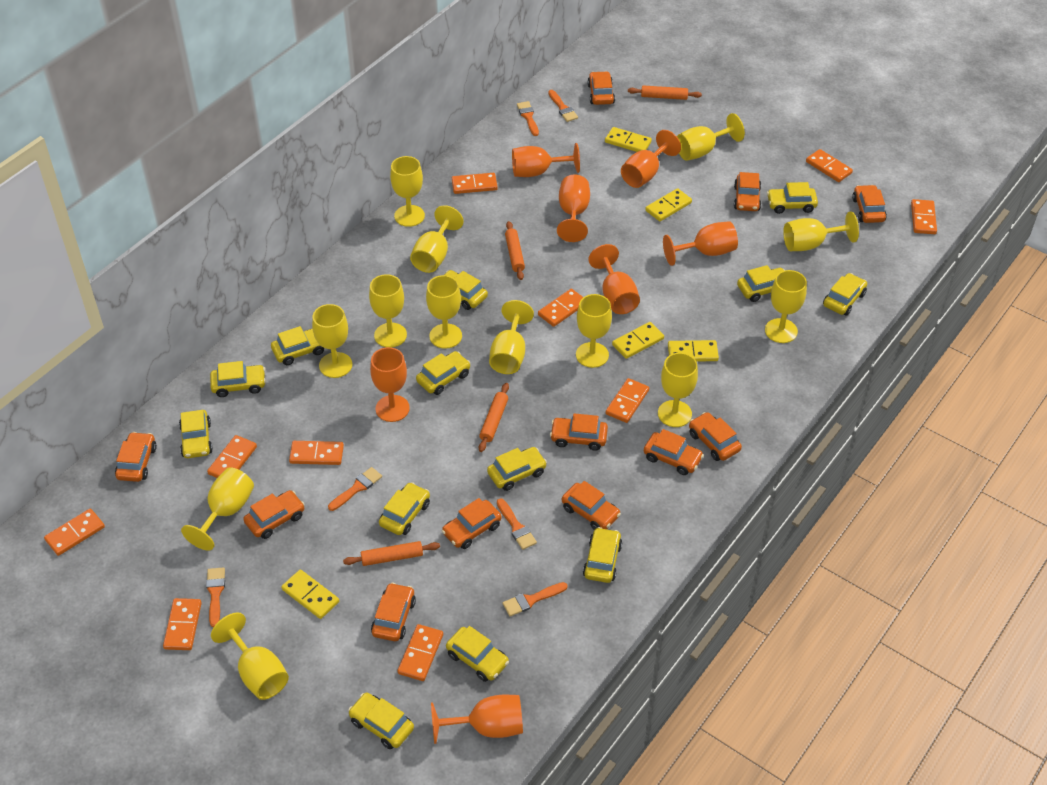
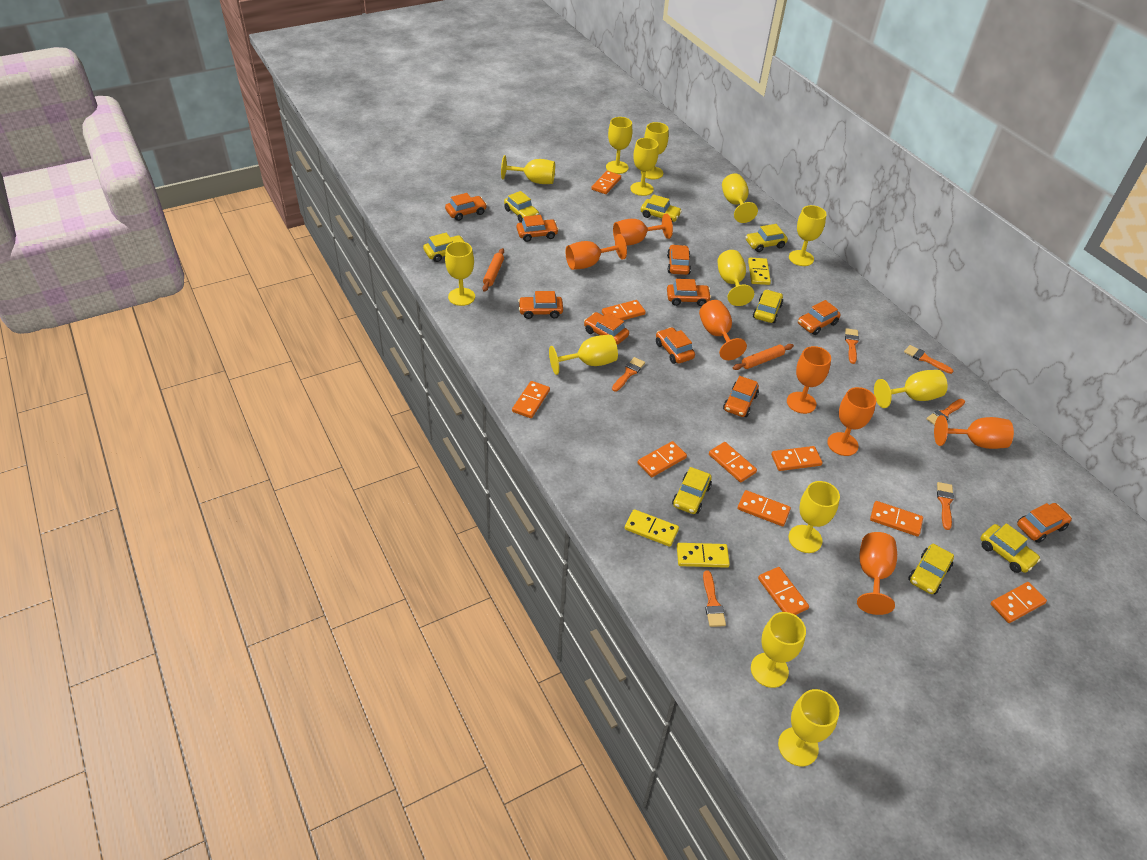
orange car: [115,432,157,482] [243,490,305,539] [371,583,416,641] [442,498,502,549] [550,413,608,451] [562,481,621,530] [587,71,615,105] [644,429,704,475] [689,412,742,461] [734,172,761,211] [852,185,887,223] = 11 -> [445,193,487,221] [516,215,559,242] [518,291,563,319] [584,312,629,345] [656,327,695,364] [667,245,691,275] [667,279,711,306] [723,376,759,417] [798,300,841,335] [1017,503,1072,543] = 10
orange rolling pin: [343,541,440,566] [479,383,509,452] [505,221,525,280] [628,85,702,100] = 4 -> [483,248,504,292] [733,344,794,370] = 2
yellow car: [179,410,213,458] [210,361,266,397] [271,326,324,365] [348,693,414,749] [379,482,430,535] [416,351,470,395] [444,270,488,310] [446,626,509,682] [487,447,547,491] [583,527,622,583] [737,265,785,302] [767,182,818,214] [823,273,867,316] = 13 -> [423,233,465,262] [504,191,539,223] [641,194,682,222] [672,467,712,514] [746,224,788,252] [753,289,783,323] [908,544,954,594] [980,523,1041,573] = 8
yellow domino: [281,569,339,619] [605,127,652,152] [612,322,664,359] [645,188,692,221] [668,340,719,362] = 5 -> [625,509,679,547] [677,543,730,568] [748,258,771,285] = 3

